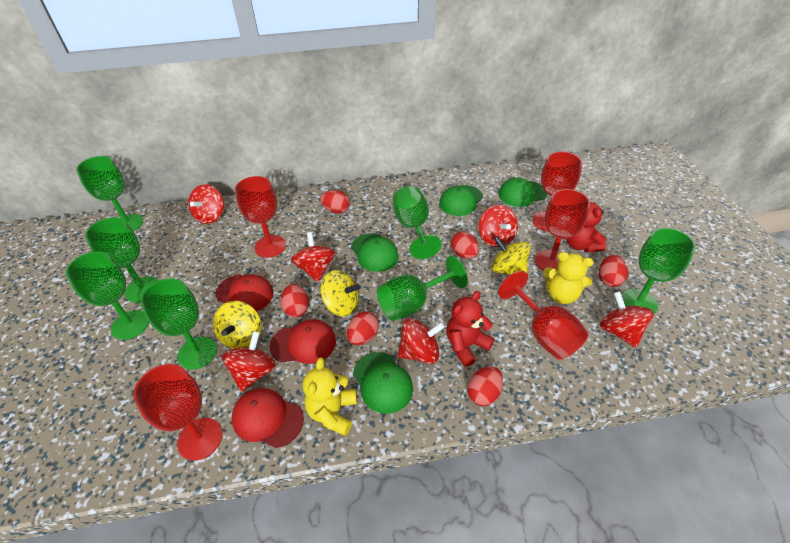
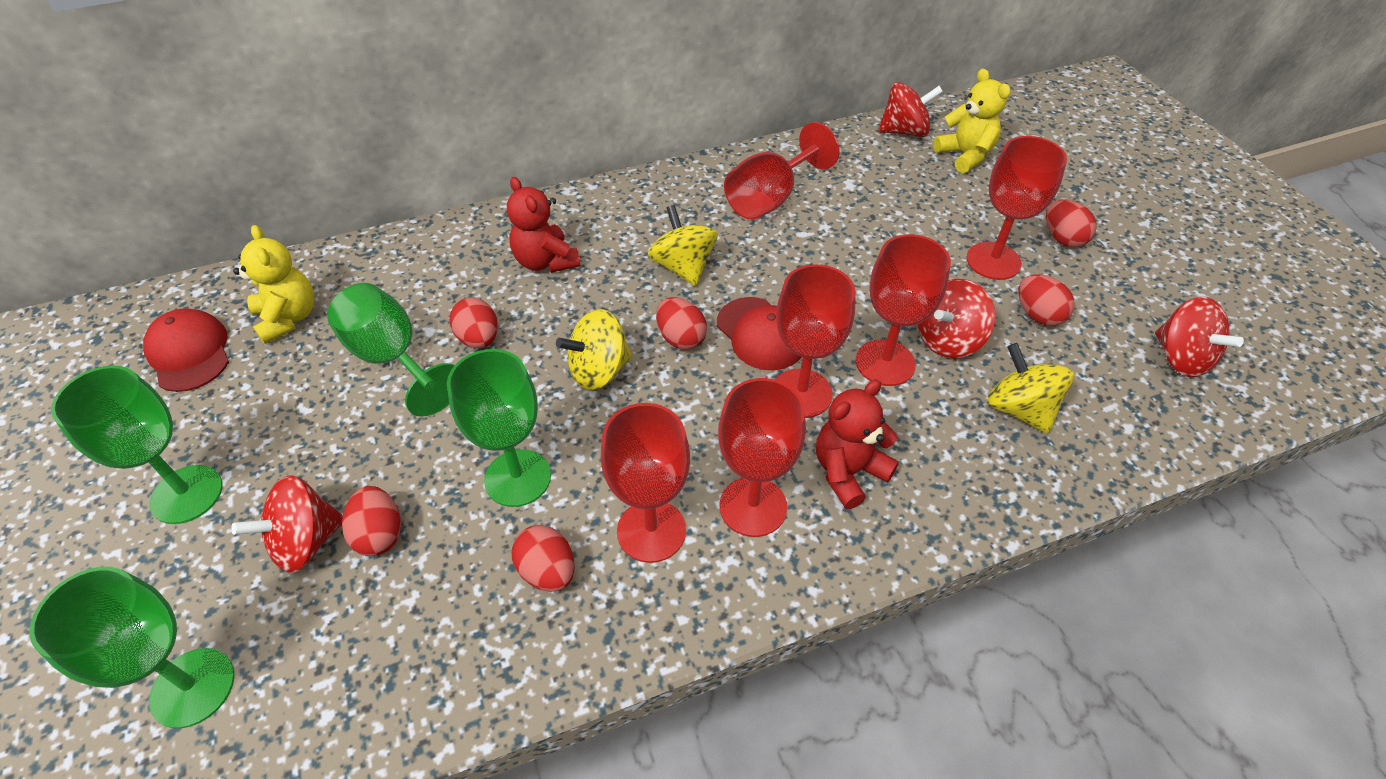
green cap: [351,233,399,272] [353,352,413,414] [439,185,483,216] [499,178,547,207] = 4 -> none = 0
green goblet: [66,251,149,340] [76,156,143,231] [85,217,159,303] [140,278,217,369] [377,256,468,321] [393,186,442,259] [621,228,696,314] = 7 -> [29,567,235,728] [51,365,223,524] [327,283,455,417] [447,349,551,507] = 4
red cap: [216,275,274,312] [232,388,304,448] [270,319,336,364] = 3 -> [143,308,229,392] [717,297,801,370] = 2
red goblet: [133,364,222,460] [235,176,286,258] [498,271,588,360] [532,151,582,232] [535,189,590,271] = 5 -> [601,403,690,563] [718,378,806,537] [724,122,840,220] [775,264,856,418] [856,234,951,386] [967,136,1067,280] = 6
red spinning top: [188,184,224,224] [221,331,276,392] [291,232,336,282] [398,318,445,364] [479,205,518,247] [600,291,654,348] = 6 -> [231,475,343,573] [878,82,943,137] [918,279,996,358] [1155,297,1244,377] = 4

